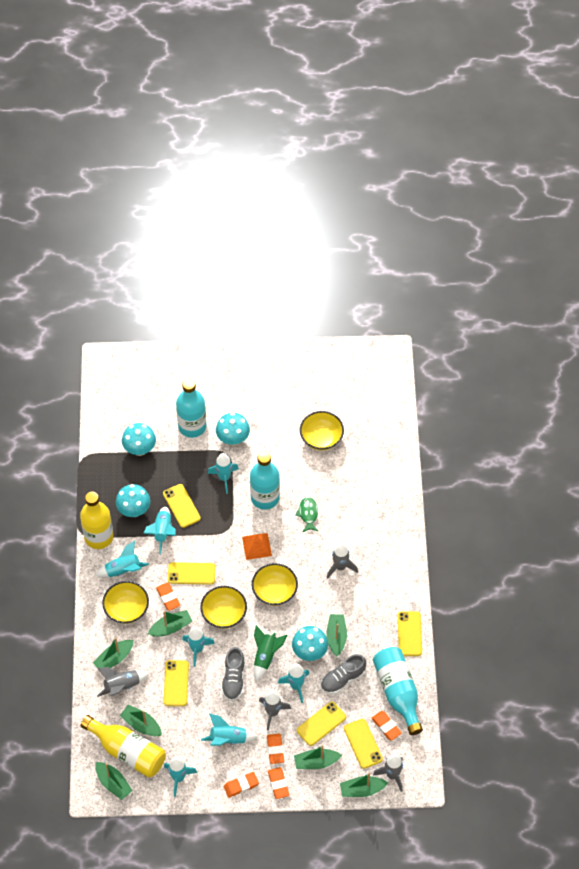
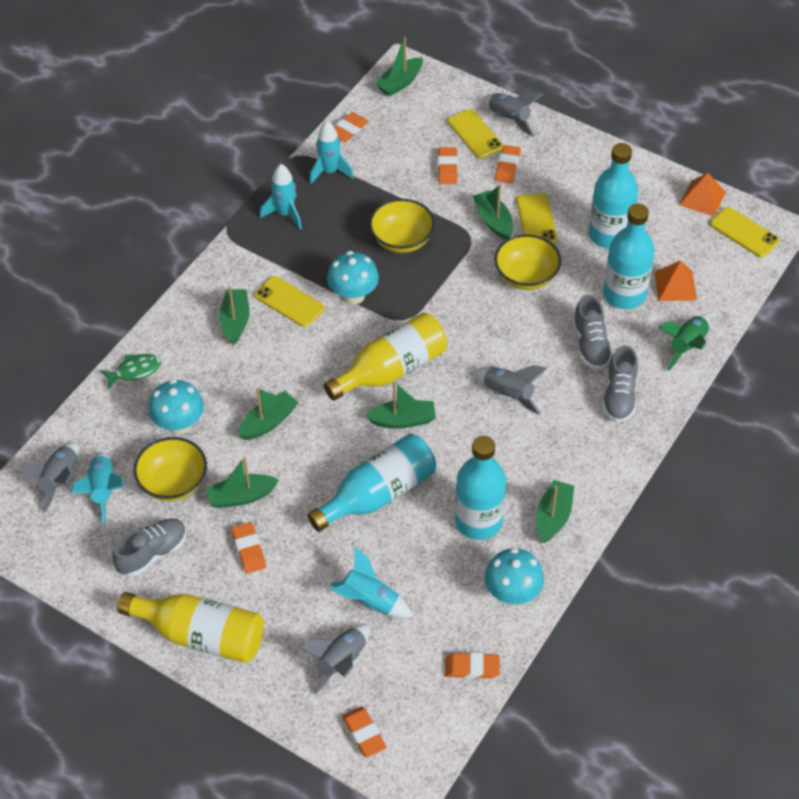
grey shoe: [221,647,245,701] [321,654,366,694] = 2 -> [113,518,187,576] [573,295,613,370] [602,345,638,422] = 3
orange eraser: [156,582,180,611] [224,772,259,798] [267,734,284,764] [268,767,289,799] [372,711,402,741] = 5 -> [232,522,266,574] [334,112,369,142] [342,707,386,757] [438,147,458,184] [445,652,500,679] [495,145,521,183] = 6
orange pyramid: [242,533,272,560] = 1 -> [654,261,697,301] [679,173,726,217] = 2
turquoise bottle: [176,379,207,438] [250,451,280,510] [373,647,423,735] = 3 -> [308,433,436,532] [455,436,506,540] [589,143,638,249] [603,203,655,309] = 4
turquoise mushroom: [116,484,150,517] [122,423,156,456] [216,412,250,446] [292,626,328,661] = 4 -> [149,379,204,435] [327,251,379,305] [485,548,544,605] = 3
turquoise rocket: [95,541,149,577] [143,507,176,554] [164,757,197,797] [182,626,215,667] [201,714,258,746] [208,453,239,494] [278,664,309,703] = 7 -> [71,452,124,524] [260,164,302,230] [309,121,354,184] [331,547,413,618] = 4
yellow bowl: [102,581,149,624] [200,586,247,629] [252,563,298,606] [300,411,344,451] = 4 -> [134,437,207,501] [369,199,435,253] [494,234,561,290] = 3
yellow phone: [163,484,201,528] [163,660,189,706] [168,562,216,585] [297,702,346,746] [344,719,383,769] [398,611,422,656] = 6 -> [254,276,324,327] [448,109,503,159] [516,193,558,244] [710,207,780,258] = 4

